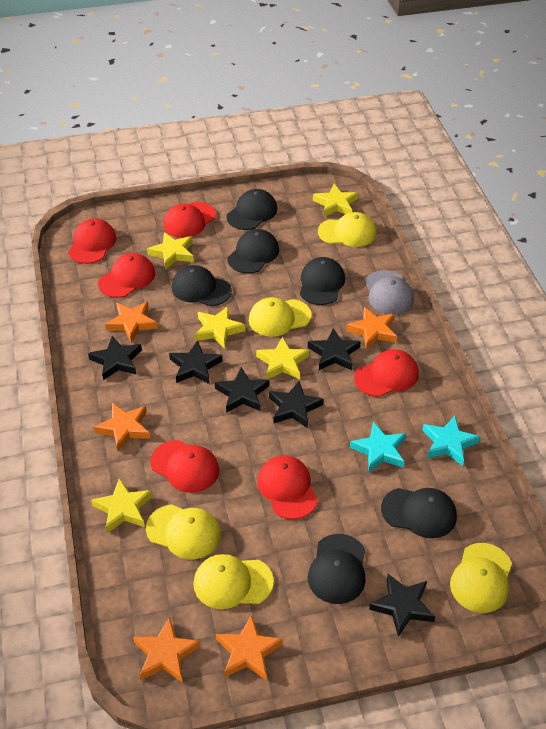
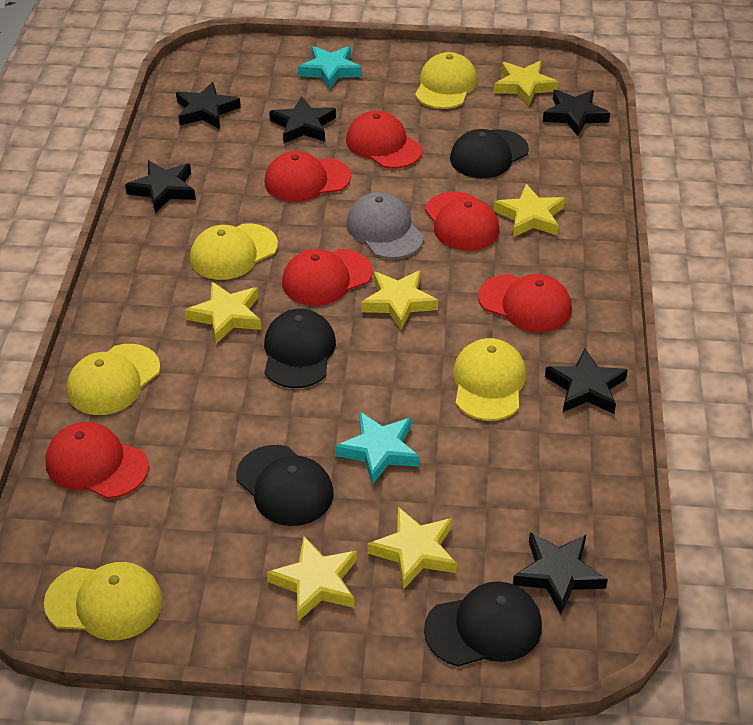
black cap: [172,265,232,306] [227,189,277,230] [228,229,279,274] [300,257,345,305] [308,534,365,604] [381,488,457,538] = 6 -> [236,445,334,526] [264,309,336,388] [424,581,542,667] [450,129,529,178] = 4
orange star: [94,403,150,451] [105,302,158,342] [133,617,200,683] [216,614,283,680] [346,307,397,349] = 5 -> none = 0
yellow star: [91,478,152,533] [147,232,194,270] [195,306,246,349] [256,336,309,379] [313,184,358,217] = 5 -> [185,282,262,344] [267,536,357,621] [361,270,438,330] [367,507,457,590] [494,61,559,106] [494,184,565,237] = 6

